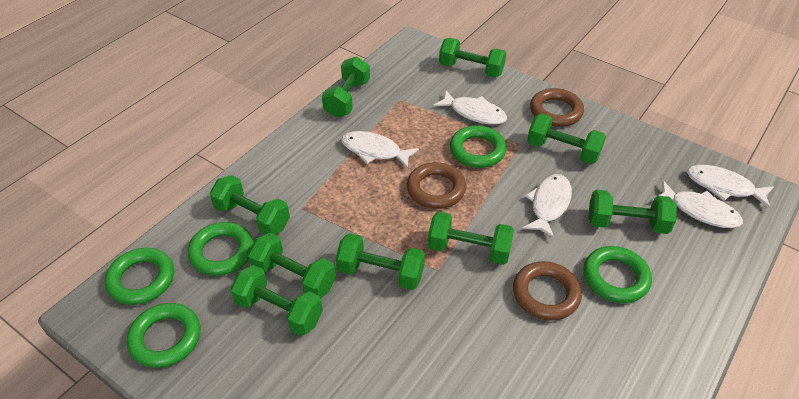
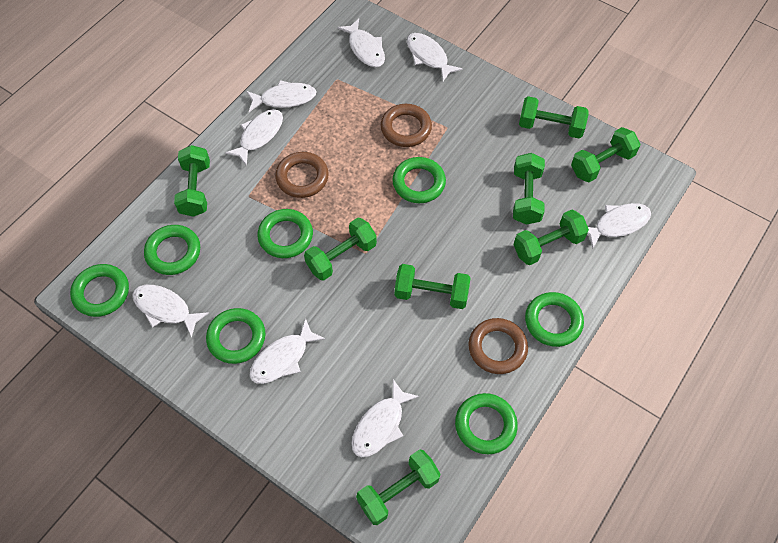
green dumbbell: [210,175,290,235] [230,265,323,336] [248,233,336,298] [322,56,370,118] [336,233,425,290] [428,212,514,265] [439,38,506,78] [527,113,606,164] [589,190,677,234] = 9 -> [174,145,210,217] [304,218,377,281] [356,449,440,525] [395,264,471,309] [513,153,545,225] [513,210,589,265] [519,96,588,139] [571,127,640,182] = 8
green ring: [105,248,174,305] [127,303,200,368] [188,222,253,276] [450,125,506,168] [583,246,652,303] = 5 -> [70,264,129,317] [144,225,200,275] [206,308,265,364] [257,209,313,258] [392,157,446,203] [455,393,518,454] [525,292,584,347] = 7
white fish: [341,131,419,169] [433,91,507,125] [522,174,572,239] [652,181,743,228] [687,165,774,209] = 5 -> [132,285,209,338] [225,109,283,166] [246,80,317,112] [250,318,325,384] [337,19,385,67] [352,379,419,457] [407,33,462,81] [587,203,651,249] = 8

